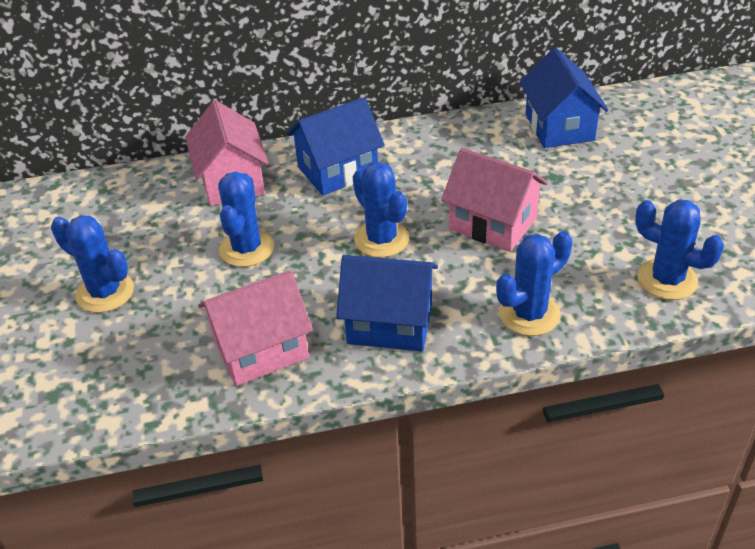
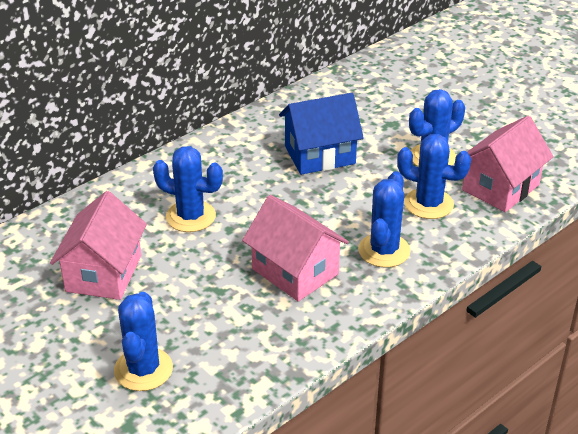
blue house: [287,97,385,196] [336,255,438,351] [520,48,608,148] = 3 -> [279,93,364,175] = 1

